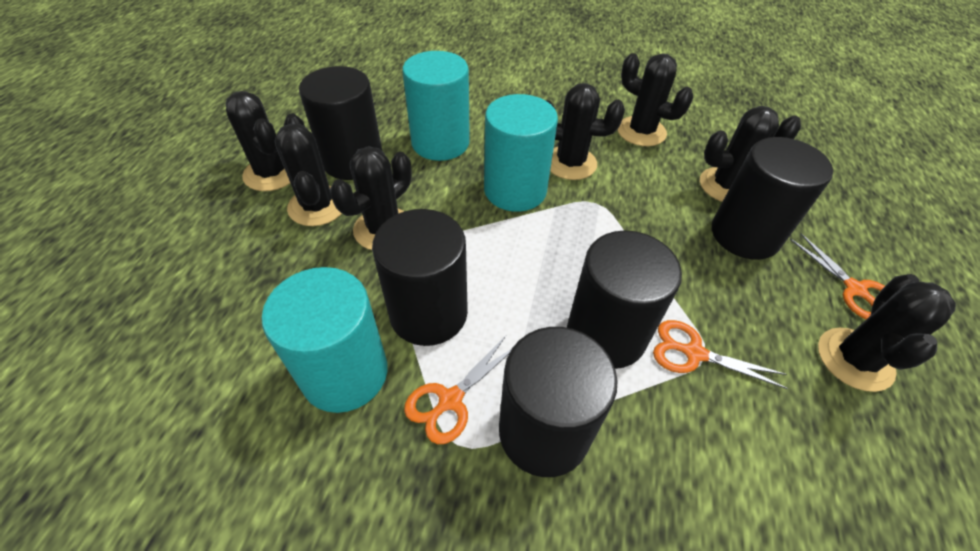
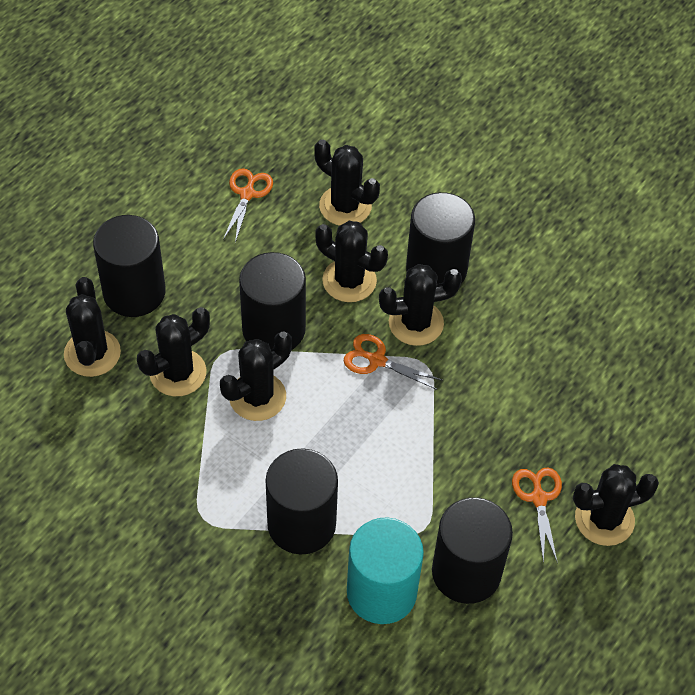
turquoise cylinder: [261,267,388,413] [402,51,470,161] [484,94,558,212] = 3 -> [347,518,424,624] = 1

